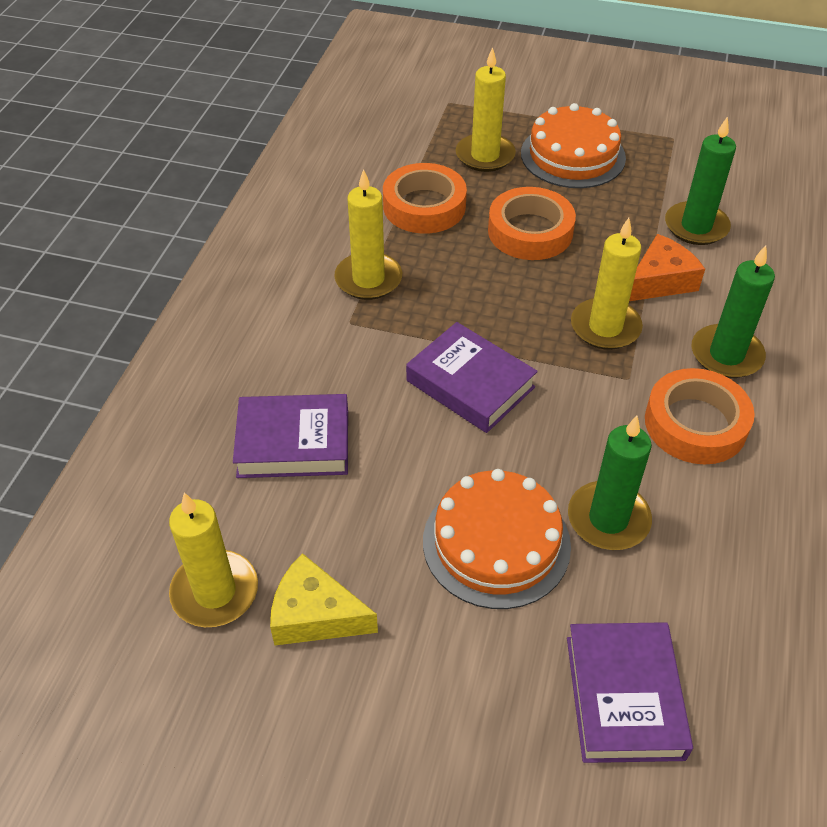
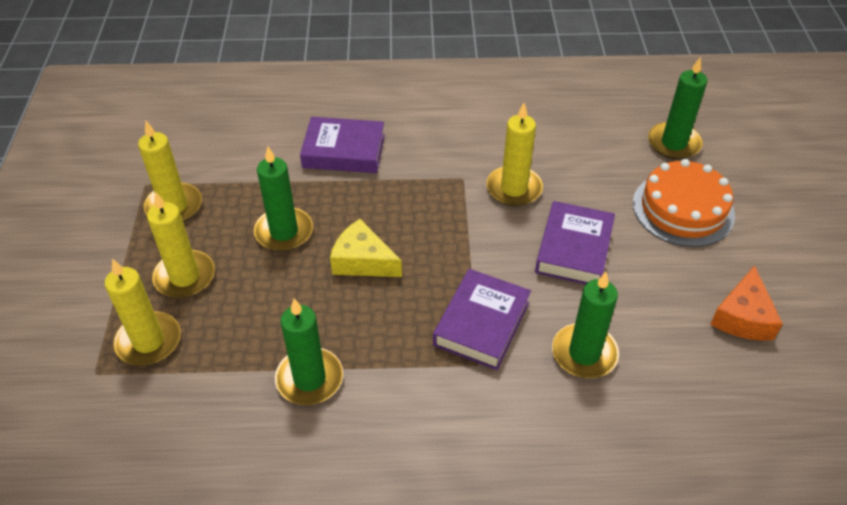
green candle: [568,416,652,550] [665,116,736,245] [691,245,775,378] = 3 -> [254,147,313,251] [275,298,343,405] [552,272,619,378] [648,57,708,159] = 4
orange cake: [423,469,571,609] [521,103,626,188] = 2 -> [633,159,735,247] = 1
orange tape: [383,163,467,234] [488,187,576,260] [645,368,755,464] = 3 -> none = 0

